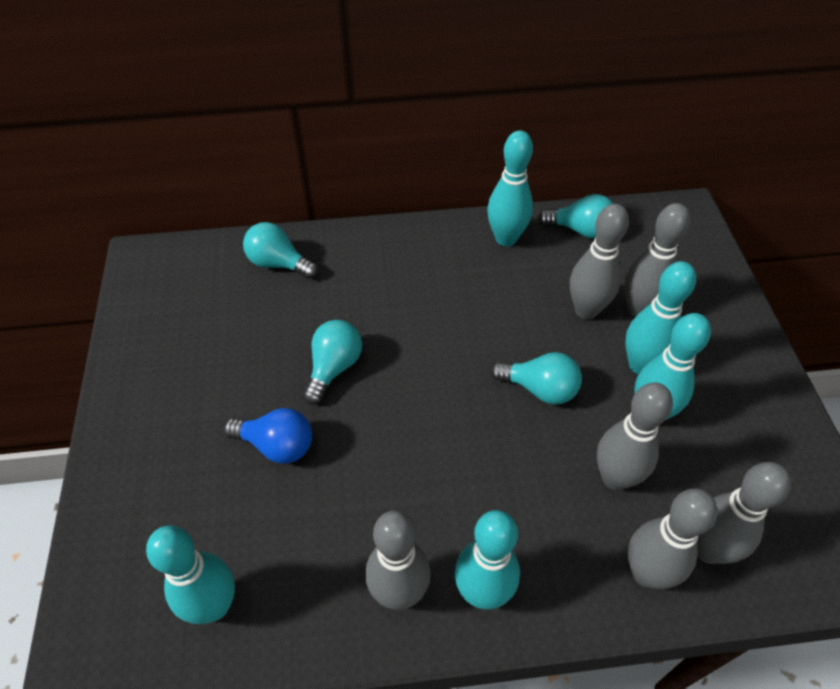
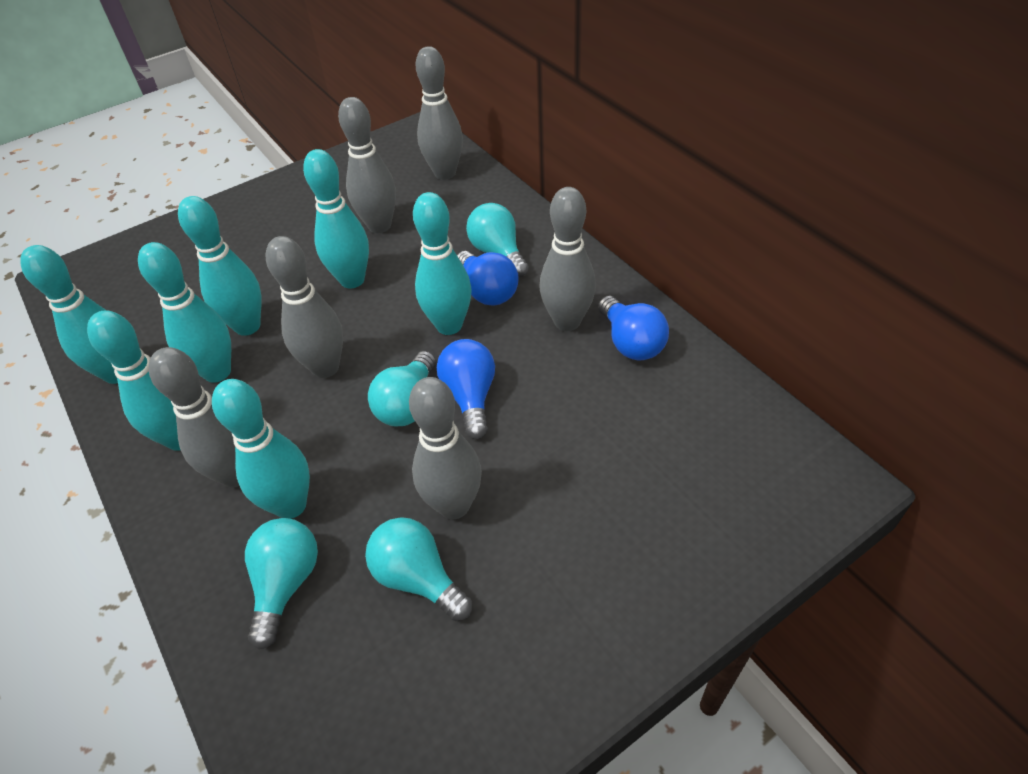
blue light bulb: [224,408,312,464] = 1 -> [437,339,495,439] [457,251,519,306] [598,296,669,361] = 3
turquoise bowling pin: [146,525,235,624] [454,510,520,610] [487,130,533,247] [625,261,696,375] [634,313,711,420] = 5 -> [20,245,118,384] [87,310,180,451] [138,242,231,383] [178,196,261,336] [212,379,310,519] [303,149,369,288] [413,192,472,335] = 7

